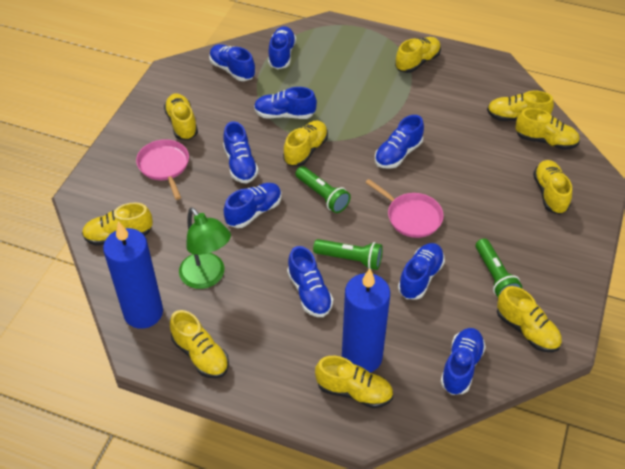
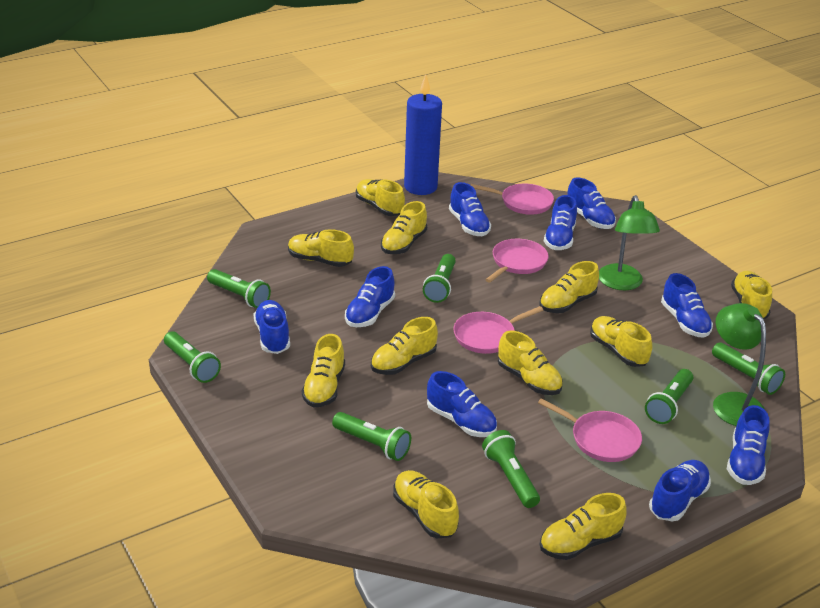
blue candle: [103,221,163,329] [342,268,390,373] = 2 -> [404,75,442,195] = 1
green flashlight: [295,166,351,213] [313,239,383,270] [476,238,522,297] = 3 -> [164,331,221,383] [207,269,271,308] [332,412,411,461] [423,254,456,303] [482,430,540,508] [645,369,693,424] [712,342,785,395] = 7
green lamp: [179,208,231,289] = 1 -> [599,195,660,290] [713,303,766,426] = 2
pink pan: [136,139,189,200] [365,179,444,238] = 2 -> [453,306,543,354] [471,184,554,215] [485,239,549,283] [538,398,642,462] = 4
yellow shoe: [82,202,153,246] [164,93,198,140] [170,310,229,378] [283,121,328,167] [315,356,393,408] [395,37,441,73] [487,91,554,121] [497,286,562,352] [516,108,580,150] [533,160,572,215] = 10 -> [288,229,354,267] [302,334,345,407] [356,179,405,216] [371,317,438,375] [381,201,427,254] [393,470,459,538] [498,331,563,395] [540,261,599,313] [540,493,627,560] [590,316,652,367] [731,271,772,319] = 11

